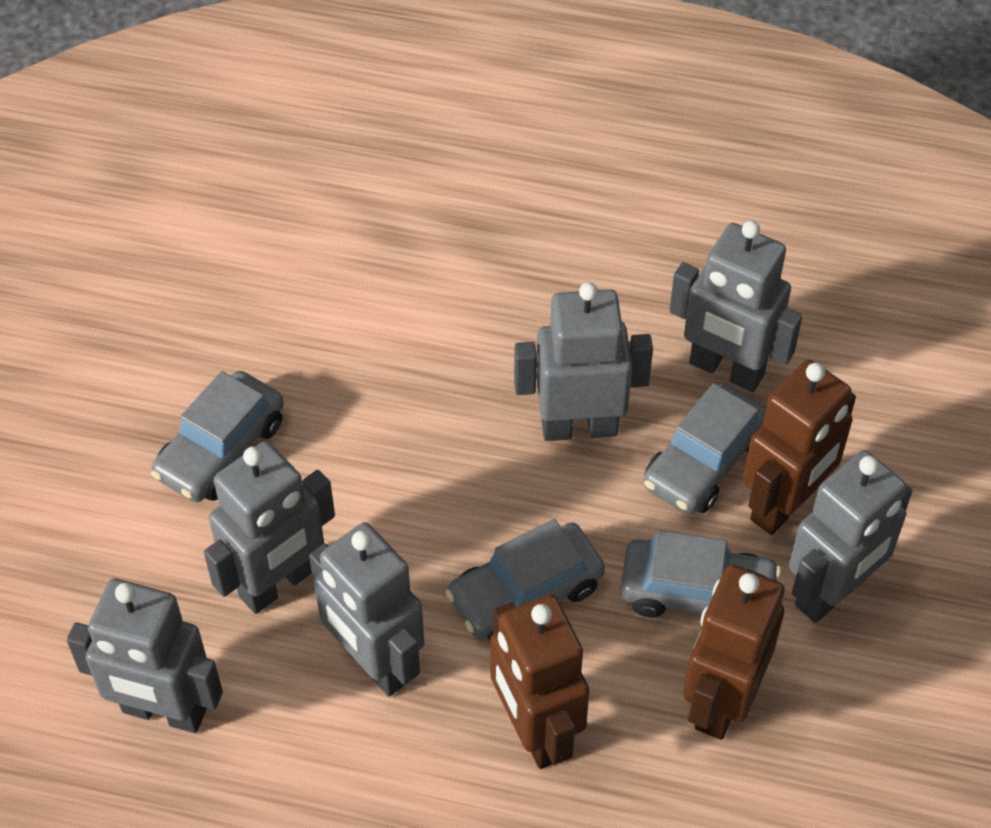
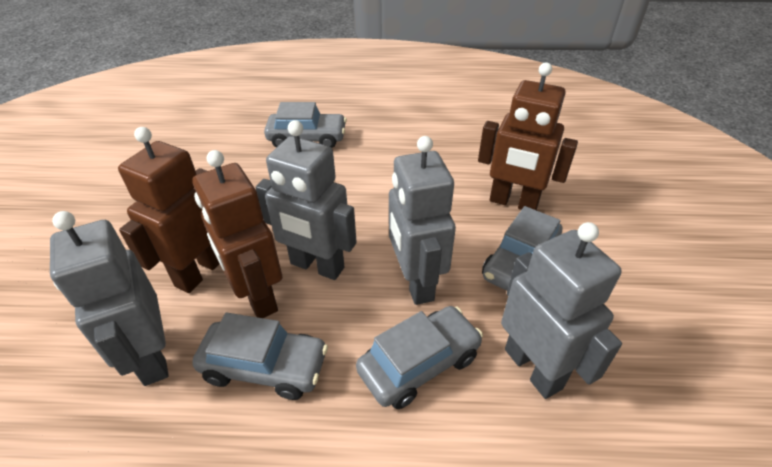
grey robot: [67,579,223,733] [204,441,335,614] [309,522,424,697] [514,282,653,441] [669,220,802,392] [789,450,912,623] = 6 -> [50,211,169,386] [256,120,356,280] [389,136,456,305] [501,222,622,399] = 4

